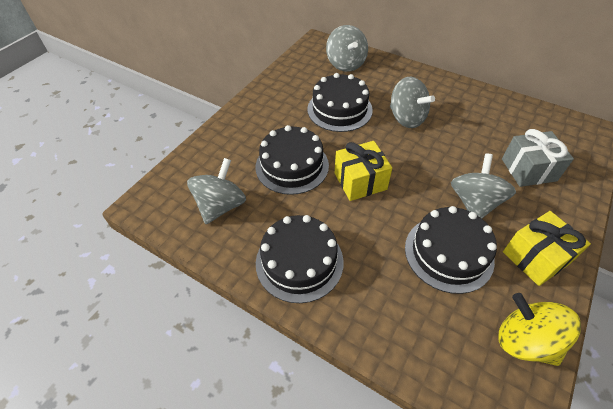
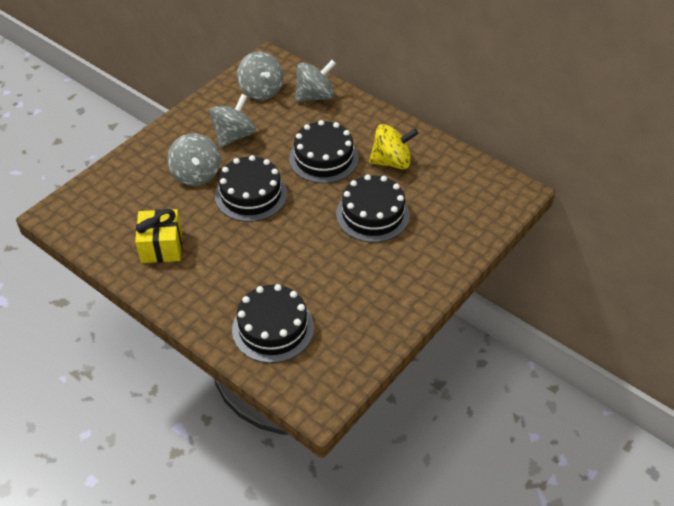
grey gift: [502,129,574,187] = 1 -> none = 0
yellow gift: [335,141,392,201] [503,211,591,286] = 2 -> [135,209,182,263] = 1

